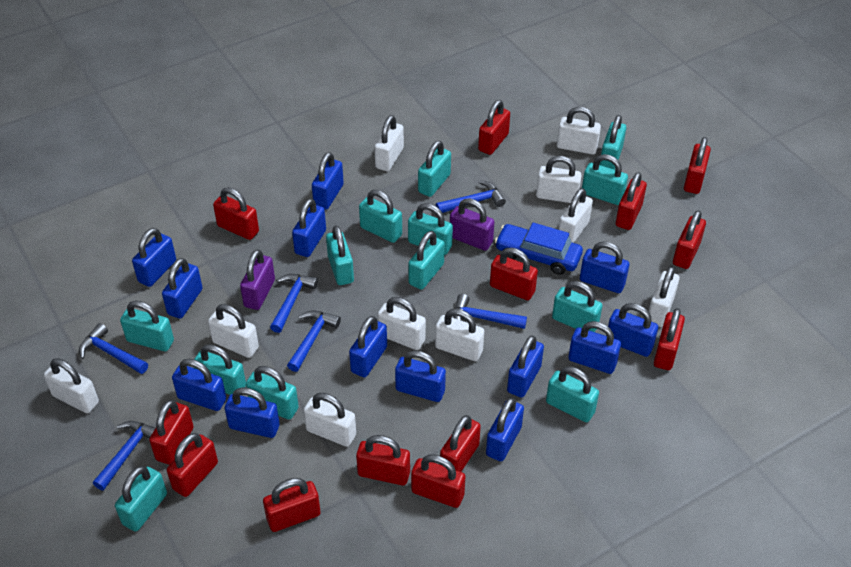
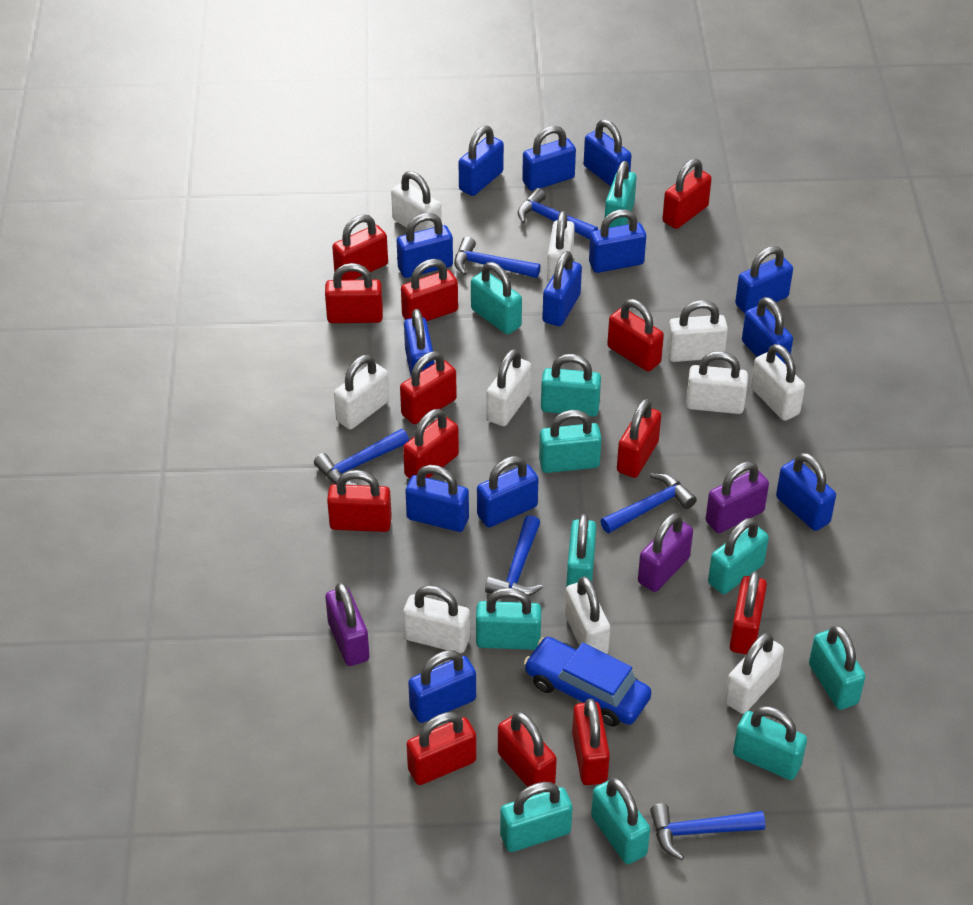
purple padlock: [240,249,275,310] [450,198,494,251] = 2 -> [325,583,370,666] [638,513,693,592] [706,461,769,533] = 3
turquoise padlock: [115,466,167,532] [120,300,174,351] [194,344,246,395] [246,366,299,420] [326,225,354,285] [359,190,402,243] [408,203,453,255] [408,231,445,290] [418,141,451,197] [546,367,599,422] [552,281,603,332] [582,154,628,205] [599,115,626,170] = 13 -> [471,262,522,334] [476,588,541,650] [500,782,573,852] [539,410,602,473] [541,354,601,416] [566,513,596,588] [591,778,650,864] [604,161,637,228] [708,518,769,594] [733,706,807,780] [809,625,865,710] = 11

